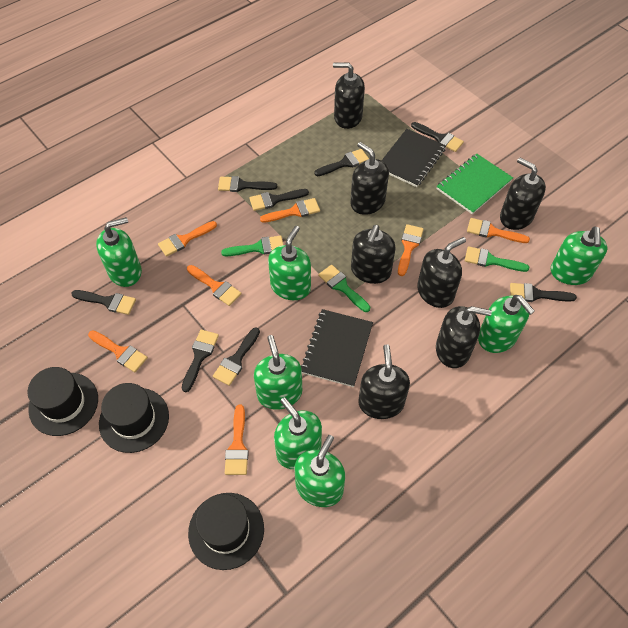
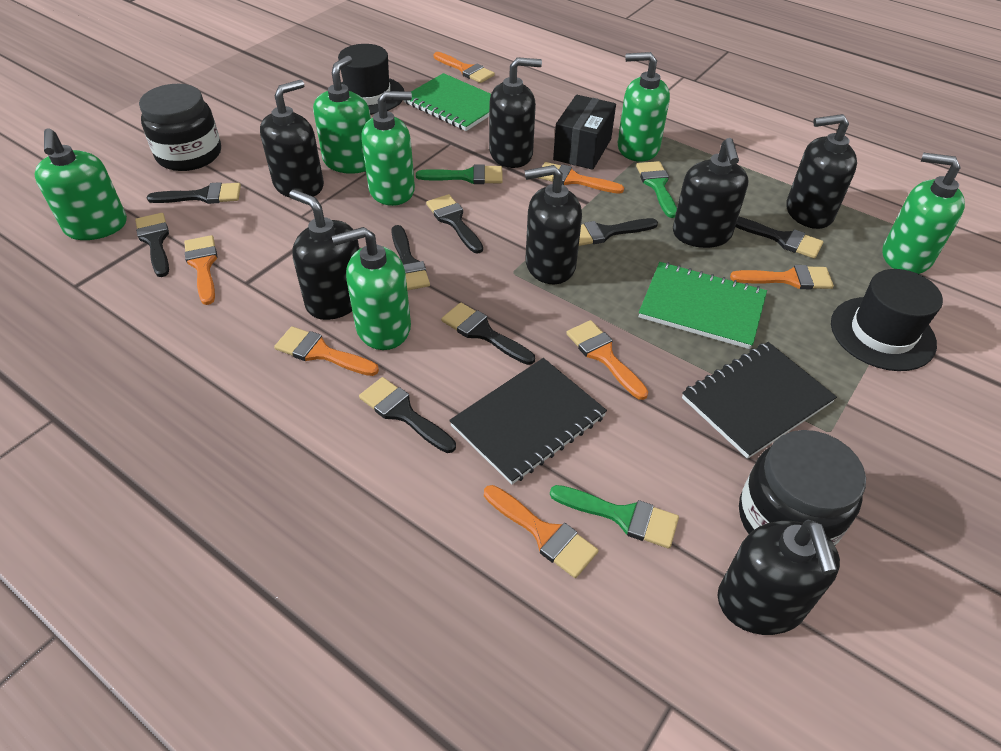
black box: none = 0 -> [553,95,616,170] = 1
black hat: [28,367,98,436] [99,383,169,453] [188,493,264,570] = 3 -> [338,44,404,115] [831,269,943,371] = 2
black jar: none = 0 -> [139,84,221,171] [739,430,866,546] = 2
green notebook: [436,154,513,214] = 1 -> [403,73,491,131] [639,262,767,349] = 2
green soap dispenser: [96,217,142,287] [254,335,302,410] [268,226,311,300] [274,397,322,469] [294,435,345,507] [478,295,535,353] [551,227,607,285] = 7 -> [35,128,127,240] [313,56,371,174] [332,227,411,350] [361,91,415,206] [618,52,670,162] [882,152,965,274] = 6

